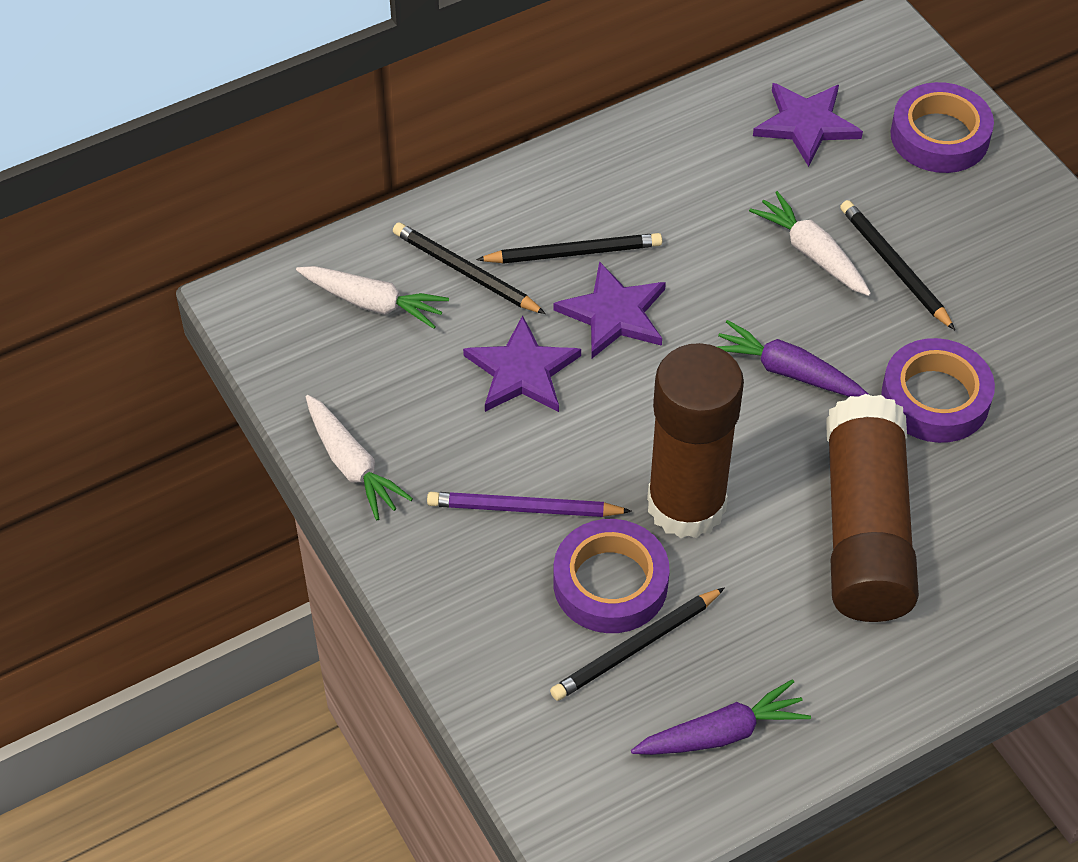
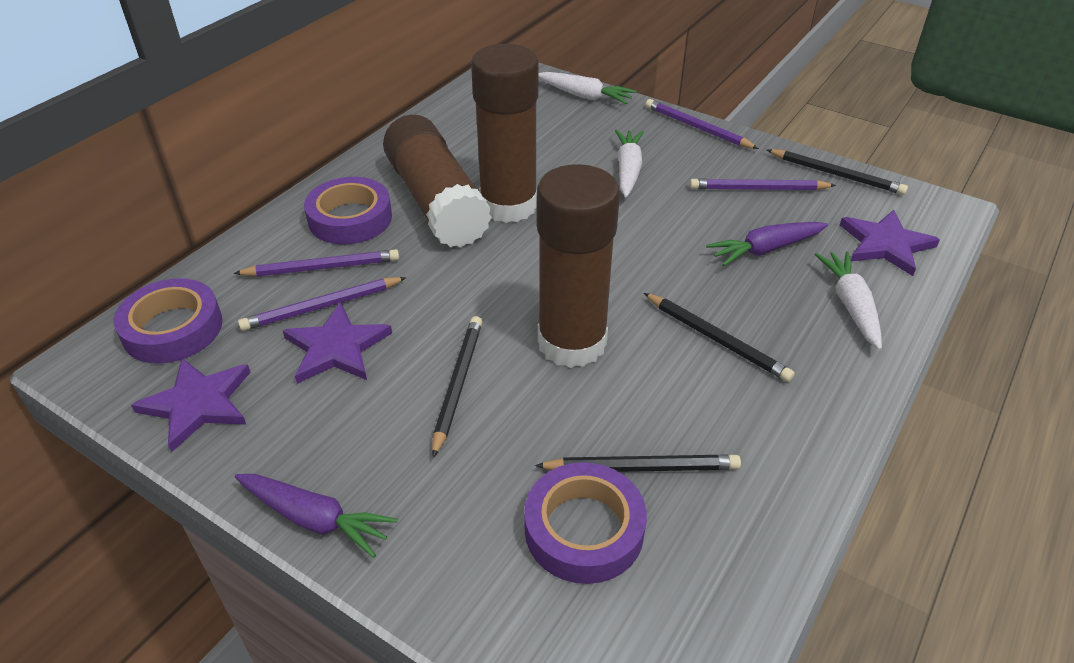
brown glue stick: [647,343,744,538] [826,394,919,622] = 2 -> [383,115,492,247] [471,44,539,223] [537,164,620,368] = 3
purple pencil: [427,492,632,517] = 1 -> [233,249,399,276] [238,277,407,331] [645,99,759,149] [690,179,836,190] = 4

